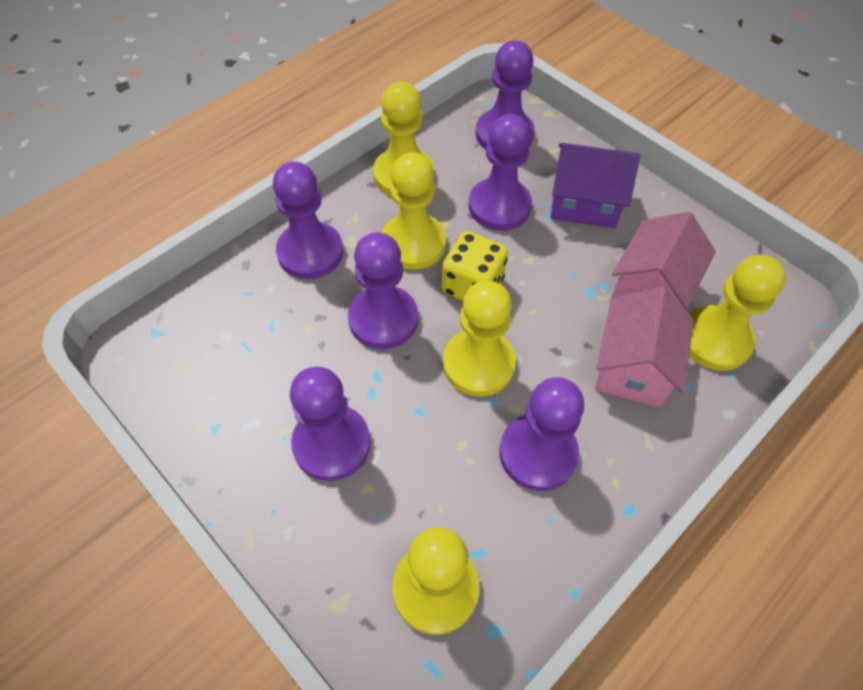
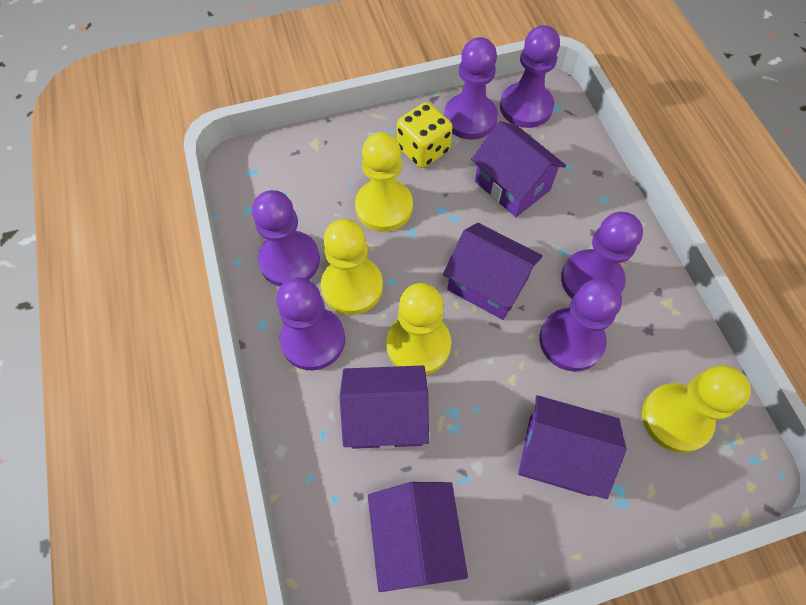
pink house: [595,287,694,408] [610,212,716,309] = 2 -> none = 0
purple house: [551,143,640,228] = 1 -> [340,365,429,449] [368,482,468,592] [443,223,543,320] [471,121,566,217] [518,395,626,499] = 5
yellow pawn: [373,82,434,196] [382,152,446,270] [392,527,479,635] [443,281,516,396] [689,255,786,371] = 5 -> [321,219,383,315] [355,132,413,232] [386,283,451,375] [642,365,751,453] = 4

